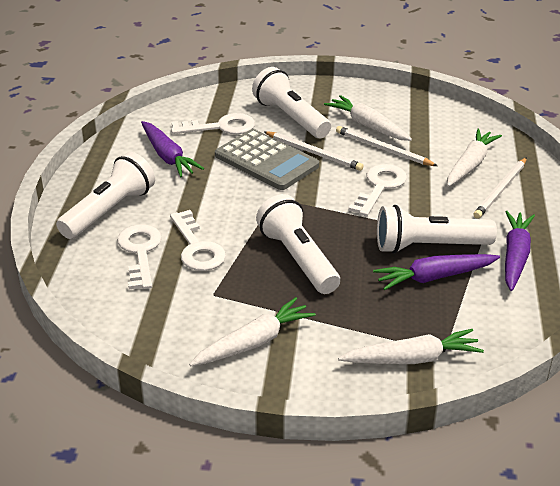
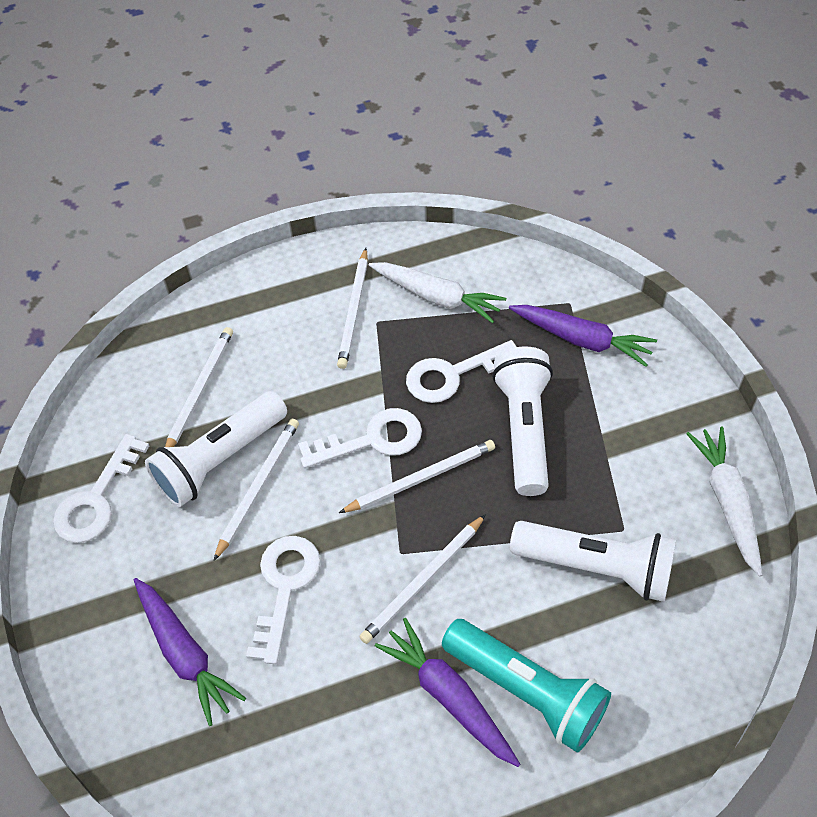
grey calculator: [215,129,319,190] = 1 -> none = 0
turquoise flashlight: none = 0 -> [442,619,611,753] = 1
white carrot: [189,297,316,367] [324,95,412,141] [338,329,484,364] [447,129,502,187] = 4 -> [369,262,506,323] [686,426,762,577] = 2
white flashlight: [56,152,155,239] [252,67,331,138] [256,194,340,294] [377,205,497,254] = 4 -> [145,391,287,508] [492,347,553,496] [510,521,676,602] = 3
white pencil: [264,131,364,171] [336,126,437,166] [473,157,527,219] = 3 -> [165,327,233,447] [214,419,299,561] [337,248,368,369] [339,440,495,513] [359,514,486,644] = 5

